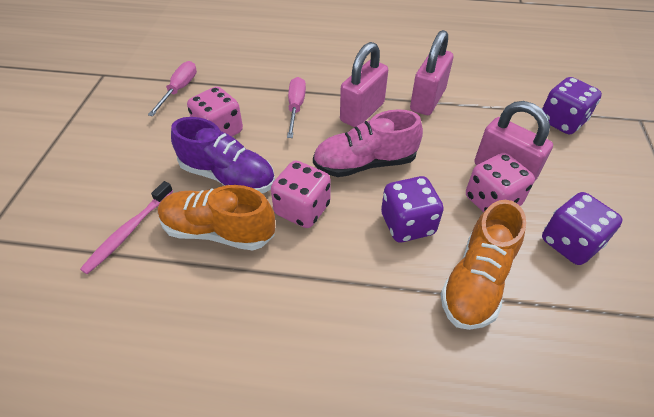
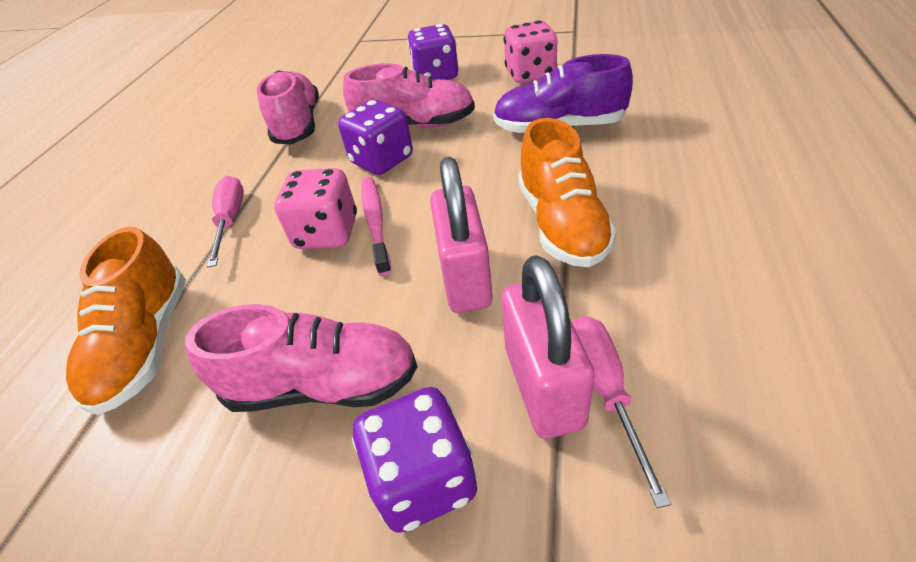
pink dice: [187,87,243,137] [271,160,331,228] [466,153,535,212] = 3 -> [274,168,357,249] [504,20,557,83] = 2
pink padlock: [340,42,388,127] [410,30,453,115] [474,101,553,182] = 3 -> [430,157,493,313] [502,255,595,439] = 2
pink shoe: [313,109,423,177] = 1 -> [185,304,417,412] [257,71,319,144] [343,63,475,128] = 3

